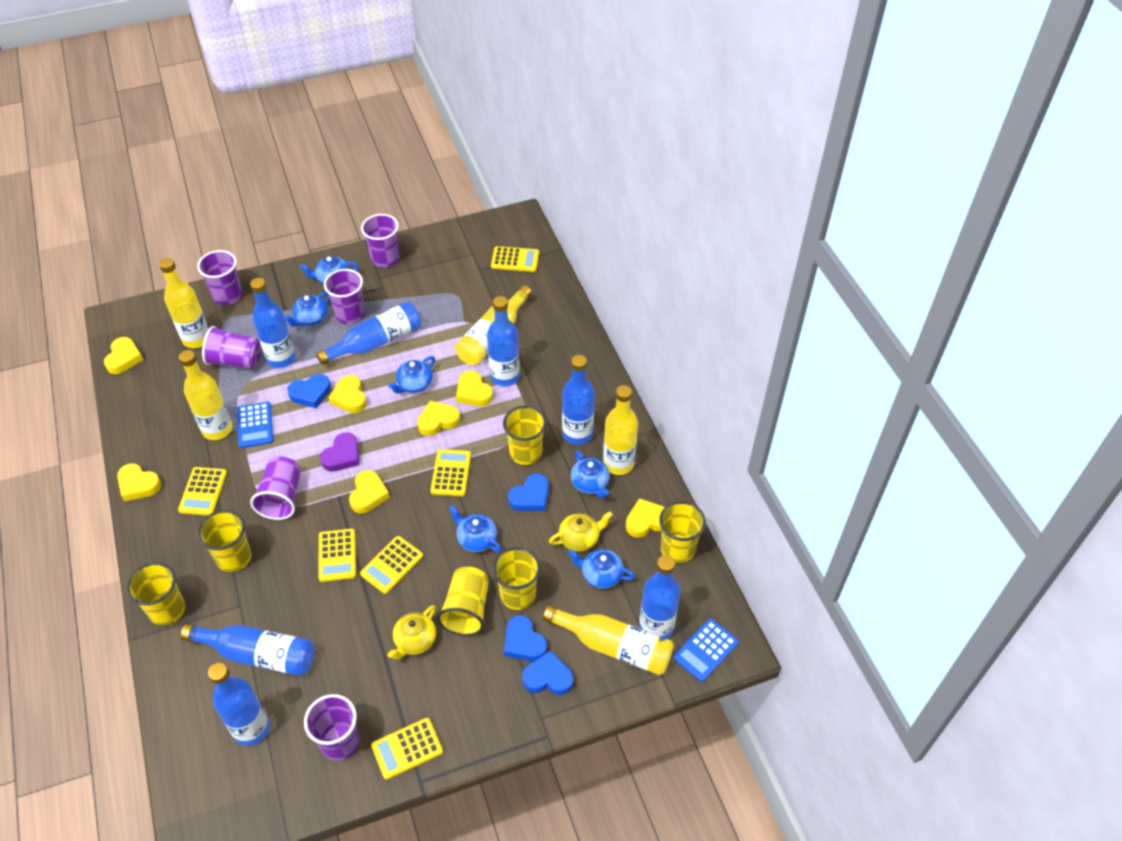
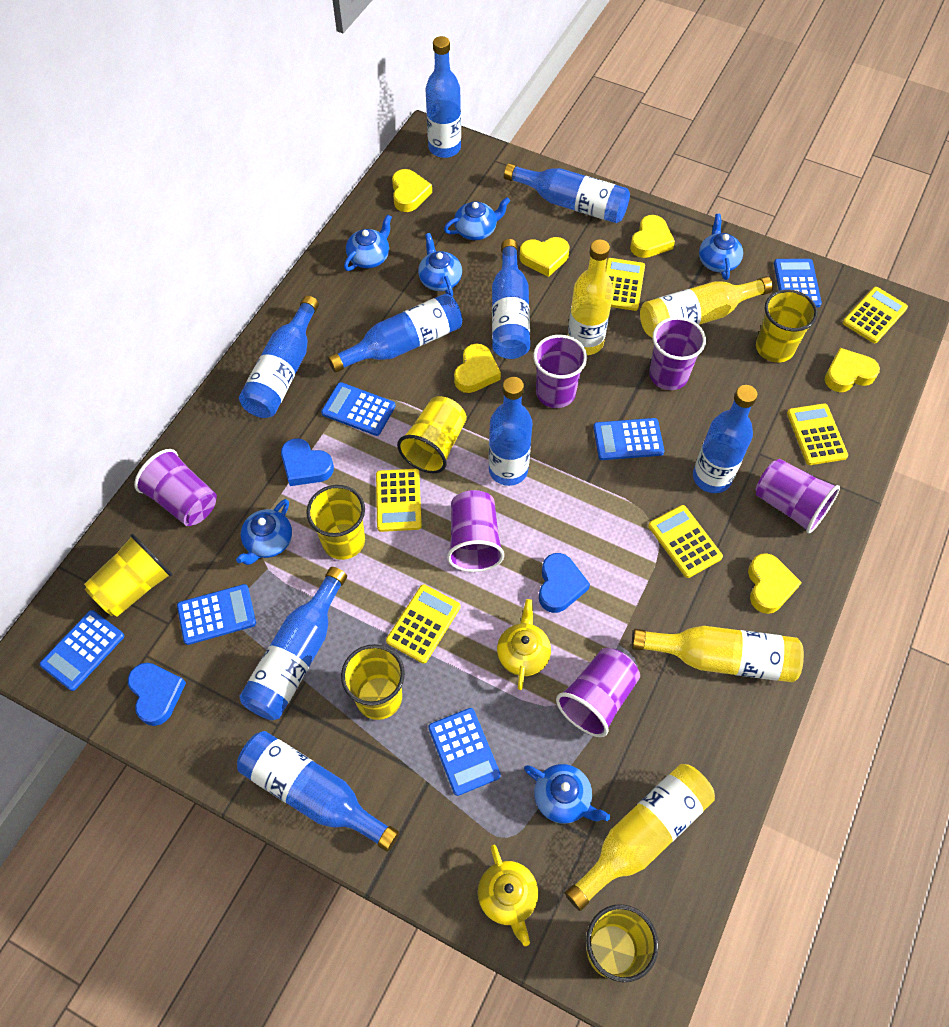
blue bottle: [181,624,314,676] [208,663,270,746] [250,278,296,368] [316,302,421,365] [487,296,520,387] [562,355,595,445] [639,555,680,639] = 7 -> [237,731,399,852] [239,296,319,418] [239,567,347,720] [328,293,463,373] [426,36,461,158] [488,377,533,486] [492,239,530,359] [504,163,630,223] [693,385,758,493] = 9
blue calculator: [237,402,273,448] [674,619,739,682] = 2 -> [39,610,124,691] [177,584,256,645] [321,382,396,436] [428,708,501,796] [593,418,664,460] [774,259,822,308] = 6
blue heart: [287,374,331,408] [504,615,547,662] [508,474,549,511] [522,651,573,695] = 4 -> [128,663,186,726] [281,438,334,486] [539,553,590,613] = 3
purple heart: [320,432,359,471] = 1 -> none = 0
yellow bottle: [159,258,209,348] [179,350,232,440] [455,285,532,365] [543,605,674,675] [603,385,638,475] = 5 -> [565,764,715,911] [568,240,613,355] [632,626,804,682] [640,276,773,338] = 4
yellow heart: [104,337,143,374] [117,463,162,501] [328,375,367,413] [349,470,390,513] [417,401,460,436] [456,371,493,406] [626,498,665,538] = 7 -> [392,169,432,212] [454,343,501,393] [520,237,569,277] [630,215,675,258] [748,553,802,614] [825,348,880,392] = 6

